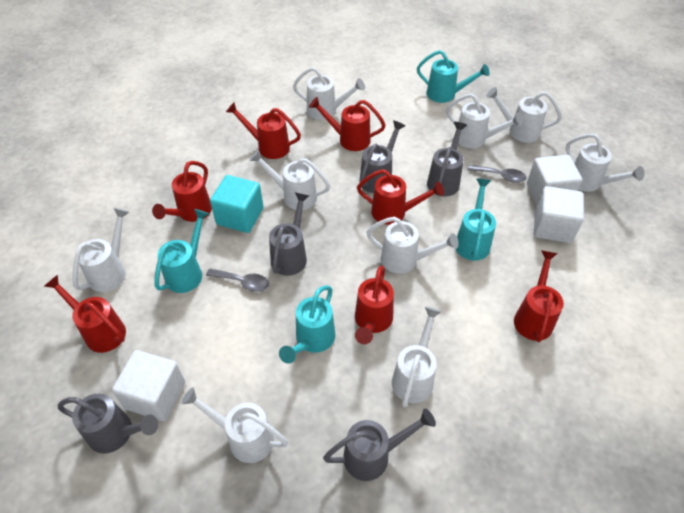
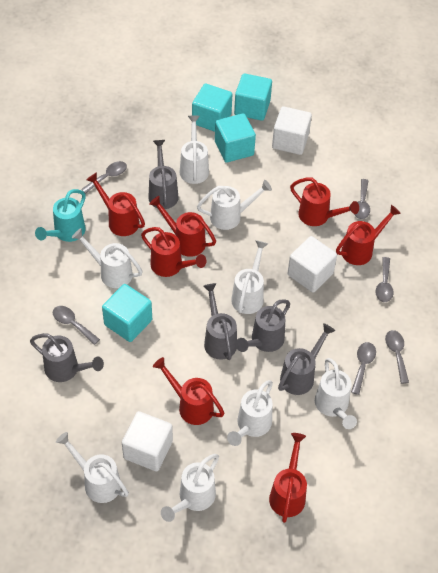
grey spoon: [206,269,269,292] [468,165,527,183] = 2 -> [53,306,100,345] [81,161,127,194] [351,342,376,395] [354,179,370,219] [376,257,394,302] [385,330,409,384] = 6
turquoise cube: [210,175,264,233] = 1 -> [102,284,152,342] [192,83,232,132] [215,113,256,163] [234,73,272,121] = 4
turquoise watering can: [154,209,209,293] [279,285,336,363] [417,50,490,103] [456,179,496,261] = 4 -> [35,189,86,242] = 1
white watering can: [72,208,129,292] [181,387,288,463] [250,150,330,210] [293,67,365,120] [366,217,459,273] [392,306,442,407] [446,93,523,148] [486,87,562,143] [565,134,645,192] = 9 -> [56,432,129,503] [72,228,143,288] [161,454,219,522] [179,116,209,184] [197,180,272,230] [227,380,273,446] [231,240,268,314] [315,358,357,429] = 8

